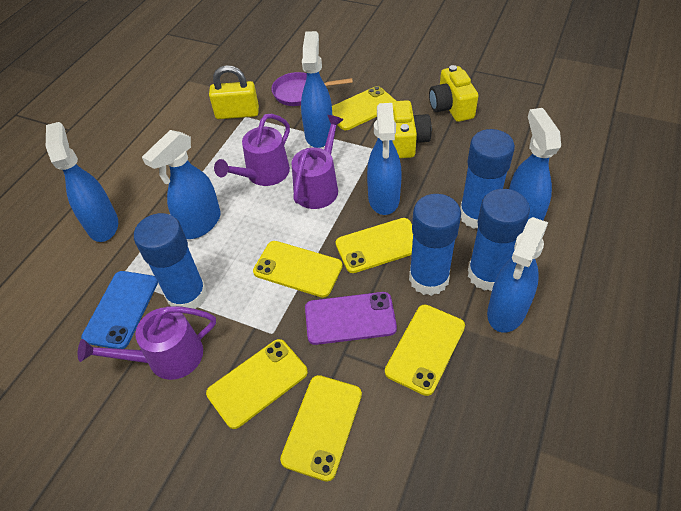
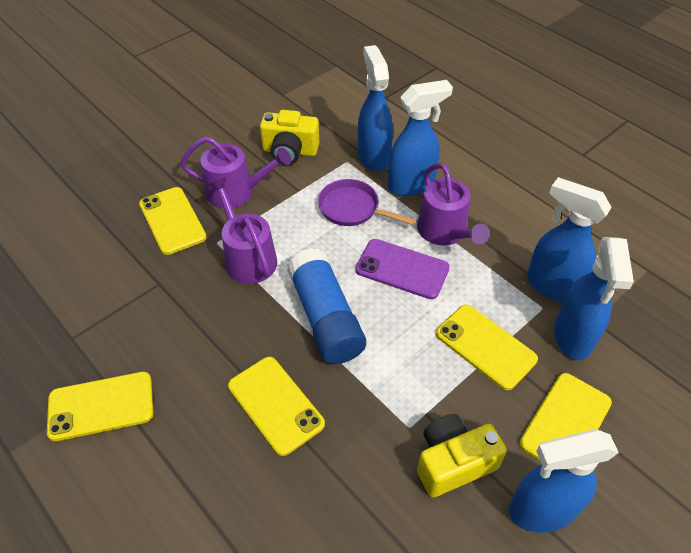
blue glue stick: [134,213,207,309] [409,194,461,296] [460,129,515,229] [468,189,530,291] = 4 -> [287,248,366,364] = 1
blue phone: [81,271,158,349] = 1 -> none = 0
blue spray bottle: [46,122,118,242] [142,130,221,239] [301,31,332,148] [367,103,401,215] [487,217,548,333] [509,108,561,224] = 6 -> [358,45,393,171] [388,80,453,196] [509,429,619,533] [527,177,612,302] [554,237,634,360] = 5
yellow padlock: [209,65,259,119] = 1 -> none = 0
yellow phone: [206,339,308,429] [253,241,343,298] [280,375,362,482] [332,86,396,130] [336,218,413,273] [385,304,465,396] = 6 -> [47,372,153,441] [139,187,207,255] [228,357,325,456] [436,305,538,390] [519,373,612,461] = 5

